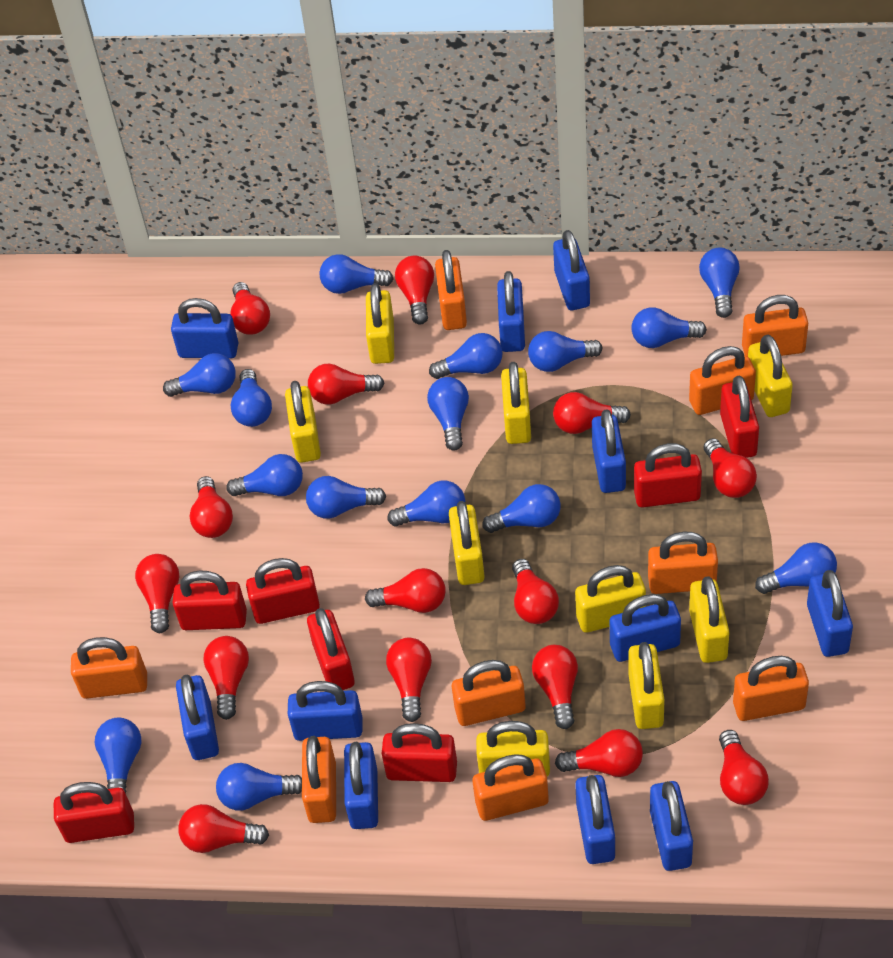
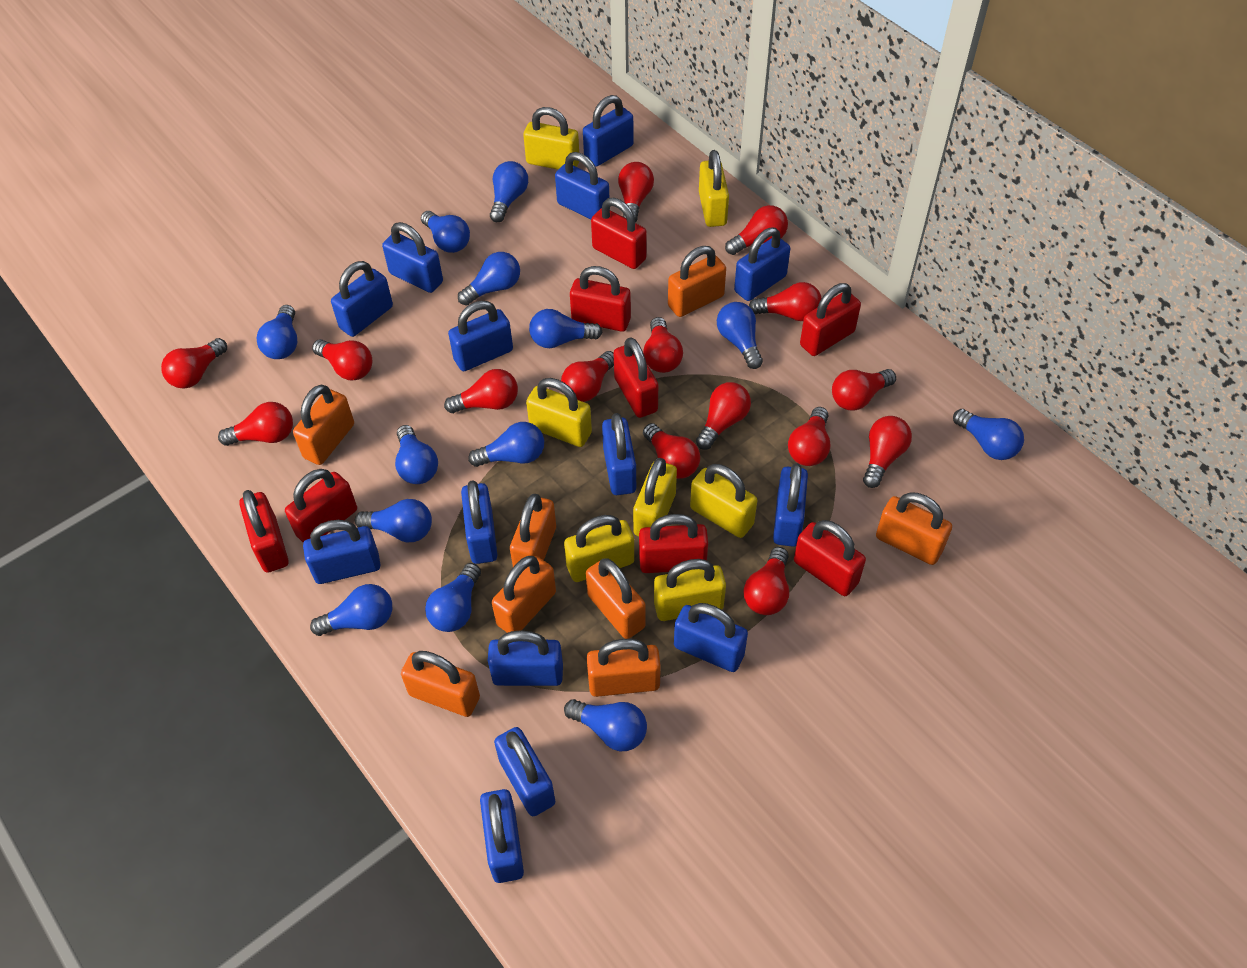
blue light bulb: [95,717,141,793] [163,353,236,397] [216,763,302,810] [226,454,303,496] [231,369,272,427] [306,476,386,519] [320,254,393,294] [387,481,465,526] [427,377,469,451] [429,333,503,379] [482,484,561,533] [528,331,602,372] [631,307,707,348] [699,248,740,318] [755,542,837,594] = 15 -> [256,305,297,359] [310,584,392,636] [355,499,432,542] [395,425,438,484] [421,211,470,253] [425,563,481,632] [458,252,520,306] [468,422,544,467] [490,161,528,222] [529,309,602,348] [564,699,647,751] [717,302,763,369] [953,409,1024,460] = 13
blue padlock: [171,298,238,358] [176,675,219,760] [288,681,362,741] [344,742,378,829] [497,271,525,352] [553,230,590,310] [575,775,615,864] [592,409,626,493] [610,594,681,662] [650,781,693,871] [807,570,853,657] = 11 -> [303,520,381,584] [331,261,393,337] [382,222,443,293] [448,301,513,371] [461,480,497,564] [480,789,524,883] [488,630,563,686] [494,727,555,816] [555,152,609,219] [583,95,634,167] [602,413,636,495] [674,603,748,672] [734,228,790,301] [773,463,808,547] = 14
orange padlock: [71,637,147,699] [302,736,336,823] [435,250,467,330] [452,660,526,726] [472,754,549,821] [648,532,718,594] [689,346,756,415] [733,656,809,721] [742,295,808,356] = 9 -> [293,385,354,465] [401,651,480,717] [492,556,556,633] [510,494,556,567] [586,558,646,639] [587,639,661,697] [668,246,726,317] [876,492,952,565] = 8
red padlock: [54,782,134,843] [173,570,247,630] [246,558,320,624] [307,608,355,690] [382,723,457,782] [634,443,702,508] [720,376,759,458] = 7 -> [239,490,289,573] [285,469,357,543] [570,266,631,332] [591,198,647,269] [614,337,658,418] [639,514,708,573] [794,520,866,596] [800,283,861,356] = 8
yellow padlock: [285,381,321,463] [366,283,394,364] [449,501,485,585] [476,721,550,777] [501,362,531,444] [575,565,646,633] [628,642,664,729] [689,577,730,663] [748,335,793,417] = 9 -> [523,107,579,170] [526,378,592,447] [564,515,634,582] [633,458,677,537] [654,559,726,621] [690,464,757,538] [699,150,729,227] = 7

